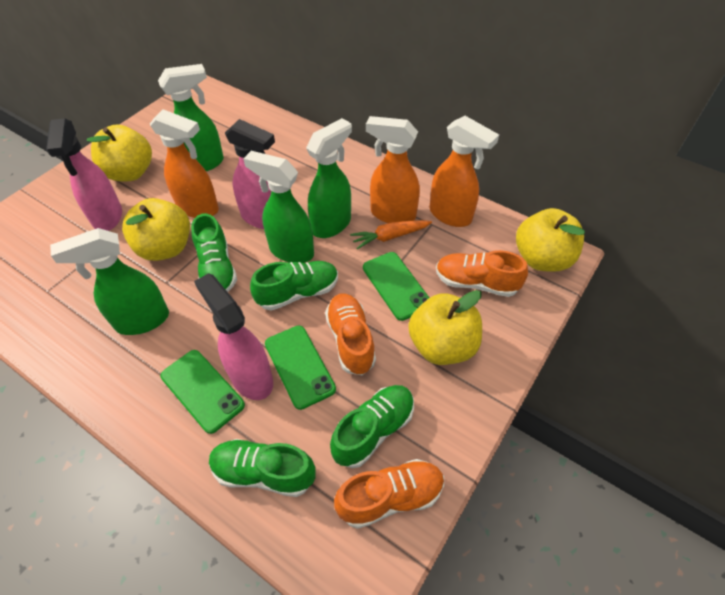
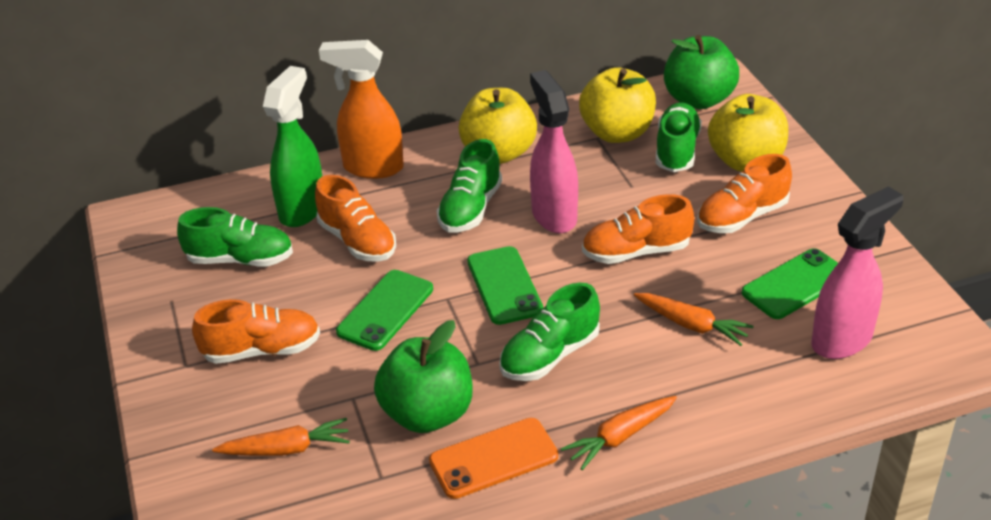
green apple: none = 0 -> [374,320,472,433] [664,35,739,109] = 2
green spray bottle: [50,228,169,335] [158,64,224,171] [243,151,314,263] [306,118,352,238] = 4 -> [263,66,322,227] = 1
orange carrot: [350,220,432,249] = 1 -> [212,418,350,456] [561,396,677,470] [634,293,754,346] = 3
orange phone: none = 0 -> [429,418,558,499] = 1
orange shoe: [325,293,376,375] [334,459,444,529] [436,250,528,297] = 3 -> [192,299,320,364] [315,175,396,262] [582,194,694,264] [697,154,792,233] = 4
orange spray bottle: [150,109,219,218] [366,116,420,223] [429,116,499,227] = 3 -> [319,40,404,179] = 1
pink spray bottle: [46,118,122,231] [194,273,273,400] [225,119,275,229] = 3 -> [530,70,578,233] [811,186,903,359] = 2
yellow apple: [87,124,152,182] [122,198,190,261] [408,290,482,365] [516,208,585,272] = 4 -> [459,88,537,164] [579,67,656,143] [708,94,788,172] = 3

